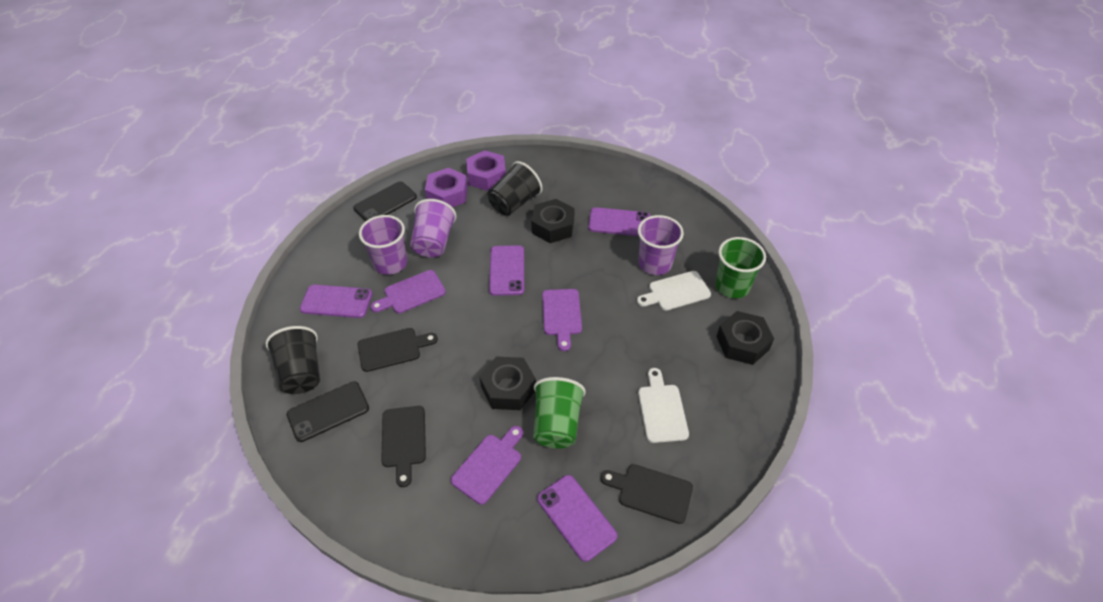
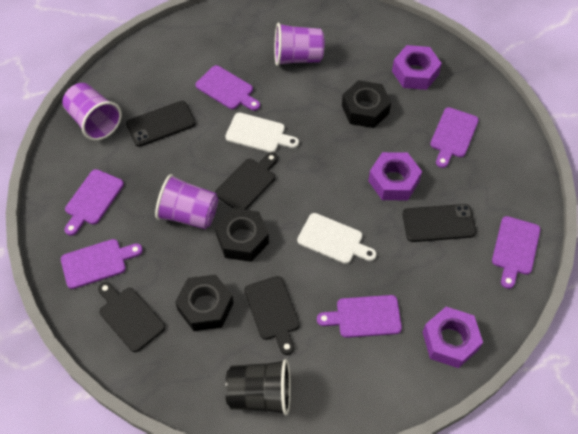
black cup: [265,326,320,394] [487,161,542,216] = 2 -> [225,359,291,415] = 1
green cup: [533,377,586,449] [715,237,766,298] = 2 -> none = 0
purple cutting board: [370,270,446,313] [451,426,523,505] [542,289,582,351] = 3 -> [61,239,143,289] [64,169,124,236] [195,65,260,111] [317,295,402,338] [430,107,479,168] [492,216,540,289] = 6
purple nut: [425,168,468,207] [466,150,506,191] = 2 -> [368,152,422,200] [392,45,442,90] [423,307,483,368] = 3
purple phone: [300,284,373,318] [489,245,524,296] [537,475,617,562] [588,207,650,236] = 4 -> none = 0

